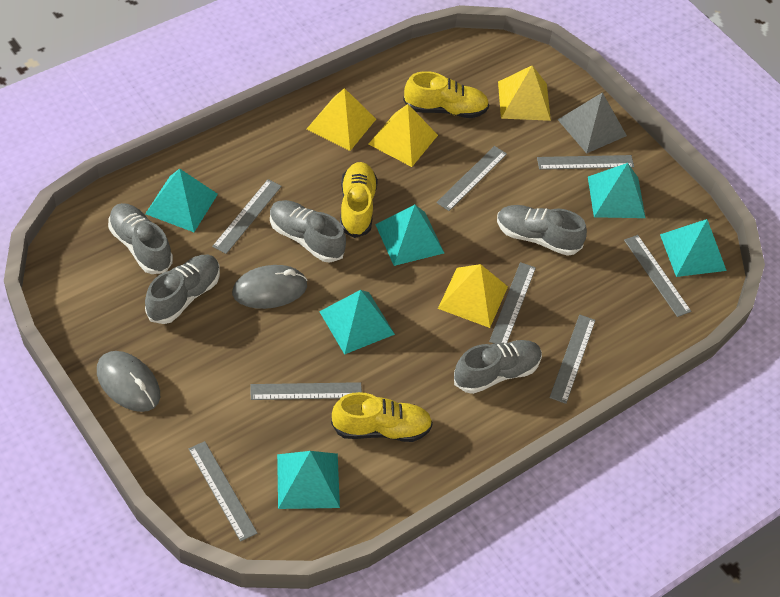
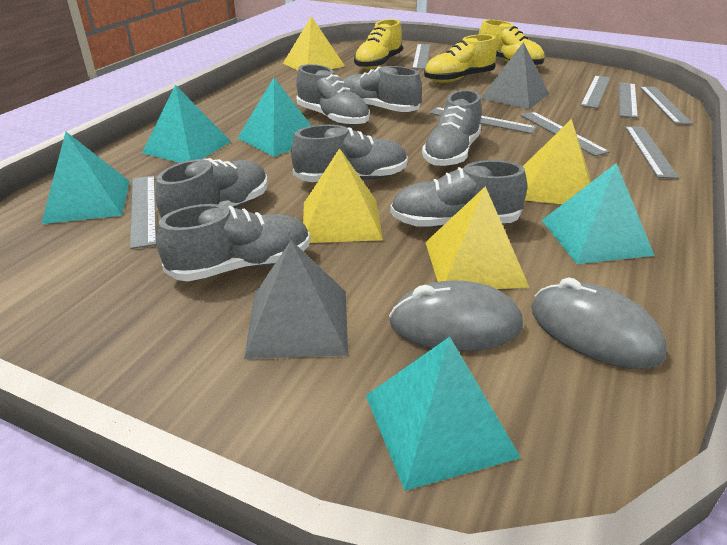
grey pyramid: [557,92,627,154] = 1 -> [244,240,348,359] [481,42,549,109] = 2
grey shoe: [108,203,173,274] [145,255,220,324] [270,200,346,262] [454,340,542,394] [497,205,587,256] = 5 -> [155,158,268,218] [156,204,310,281] [291,125,408,182] [296,64,370,126] [342,66,422,112] [390,160,527,228] [422,90,482,167] = 7
turquoise pyramid: [145,169,218,232] [277,451,340,509] [319,290,395,355] [375,205,444,266] [588,163,645,218] [660,219,727,277] = 6 -> [41,132,130,224] [142,85,231,163] [237,78,312,157] [366,337,521,491] [542,163,655,264] = 5

